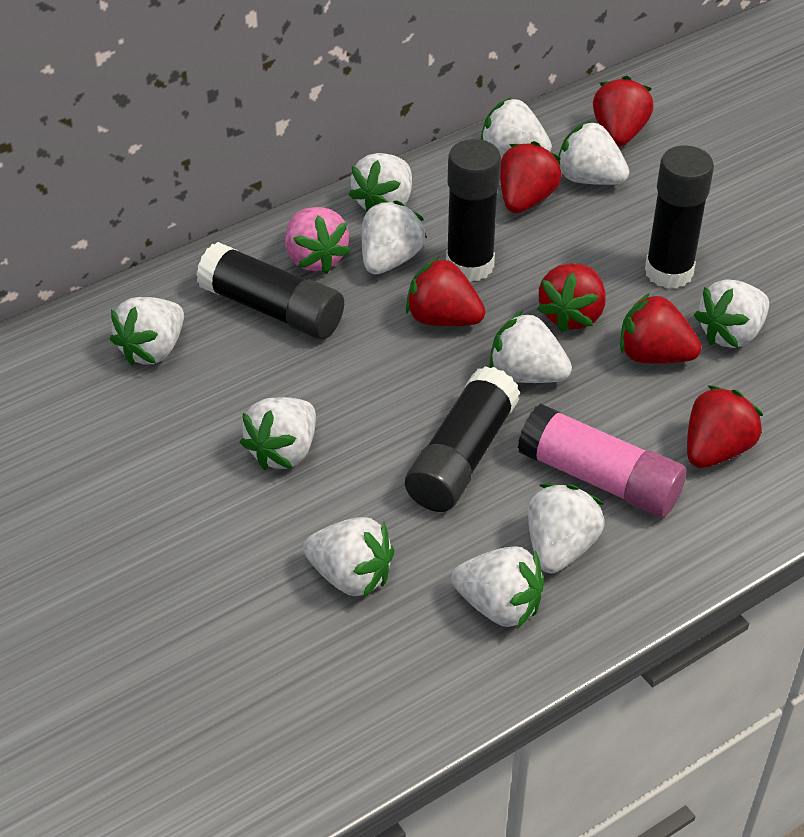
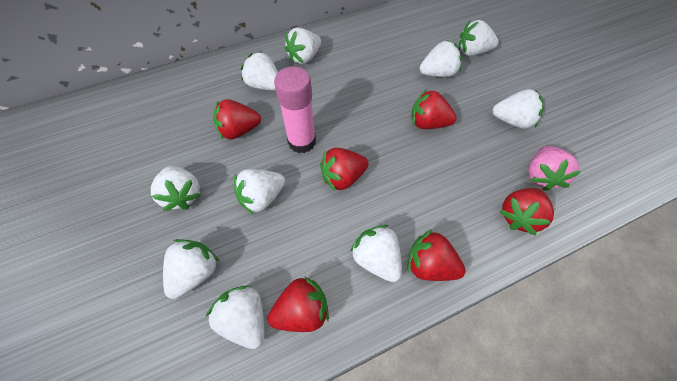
black glue stick: [196,242,344,339] [405,366,521,512] [446,139,501,282] [645,145,714,289] = 4 -> none = 0
white strawberry: [110,297,184,365] [240,397,316,470] [303,517,394,598] [349,153,412,212] [362,201,427,275] [451,546,544,628] [481,98,552,159] [489,311,572,383] [528,484,605,573] [558,121,629,185] [694,279,769,348] = 11 -> [151,166,201,211] [163,239,220,299] [206,286,264,349] [234,169,285,214] [241,51,278,90] [285,28,321,64] [350,225,402,282] [420,40,462,77] [458,20,499,56] [492,89,543,129] = 10

